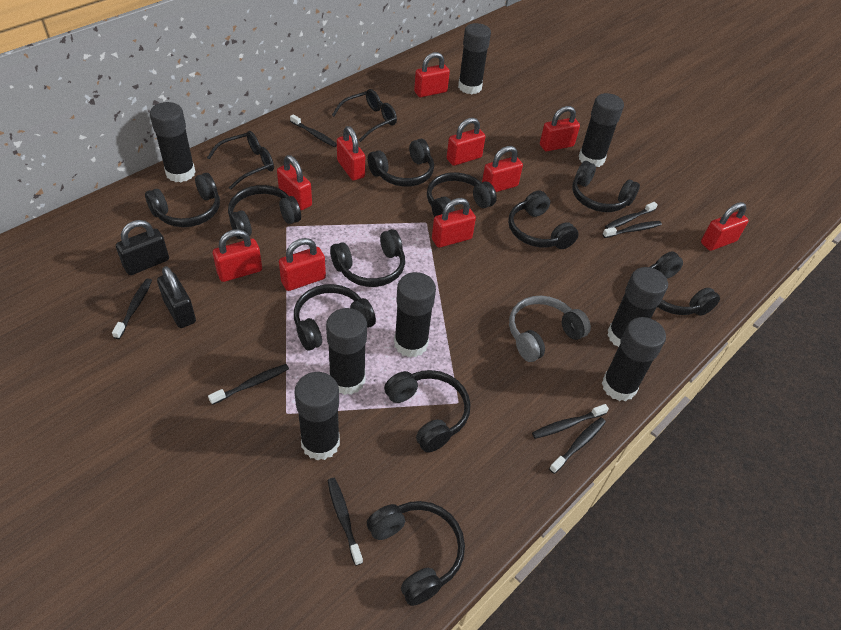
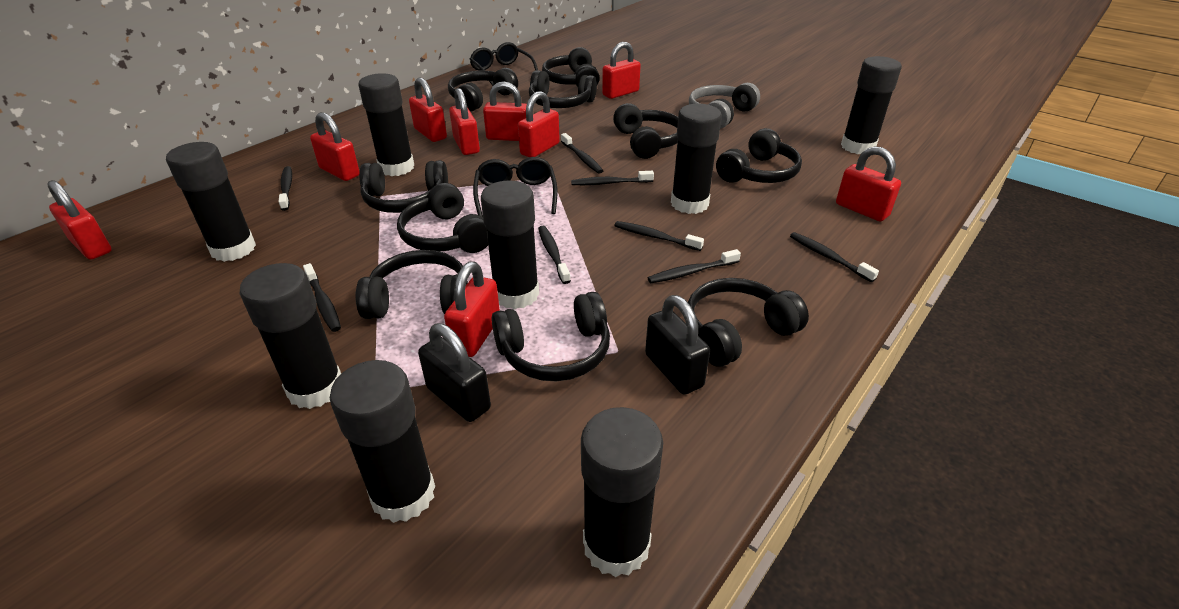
black headphones: [145,173,220,227] [228,185,301,239] [294,284,376,350] [330,229,405,287] [367,139,434,187] [367,501,465,606] [384,370,471,453] [427,172,497,217] [508,190,579,249] [572,161,640,212] [650,251,720,316] = 11 -> [355,250,468,319] [359,160,448,213] [397,183,488,253] [448,68,518,112] [491,292,610,381] [529,70,597,108] [542,47,600,87] [613,103,678,159] [688,278,809,367] [716,128,802,183] = 10
red padlock: [213,229,262,282] [277,155,312,210] [279,238,326,291] [337,126,365,180] [414,52,450,97] [432,198,476,248] [447,118,486,166] [482,146,523,192] [540,106,580,151] [701,202,749,251] = 10 -> [47,180,112,260] [310,112,360,181] [409,77,447,142] [444,261,500,357] [449,88,480,155] [483,81,527,141] [518,91,560,157] [602,42,641,99] [836,146,901,221] = 9

